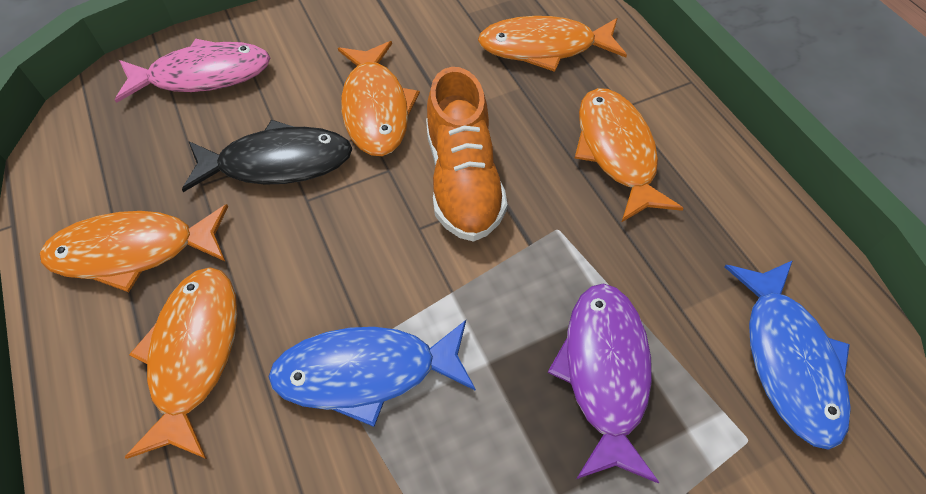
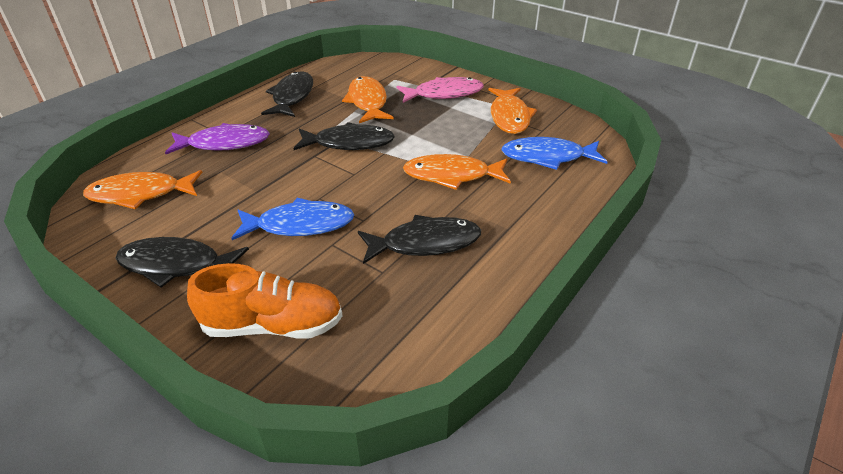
black fish: [182,120,352,192] = 1 -> [116,237,249,287] [261,71,313,117] [294,122,395,150] [358,215,481,264] = 4
orange fish: [40,204,228,292] [124,267,237,459] [338,41,420,156] [478,16,627,72] [575,88,684,223] = 5 -> [83,170,202,209] [342,76,394,123] [403,154,511,190] [488,88,537,134] = 4

